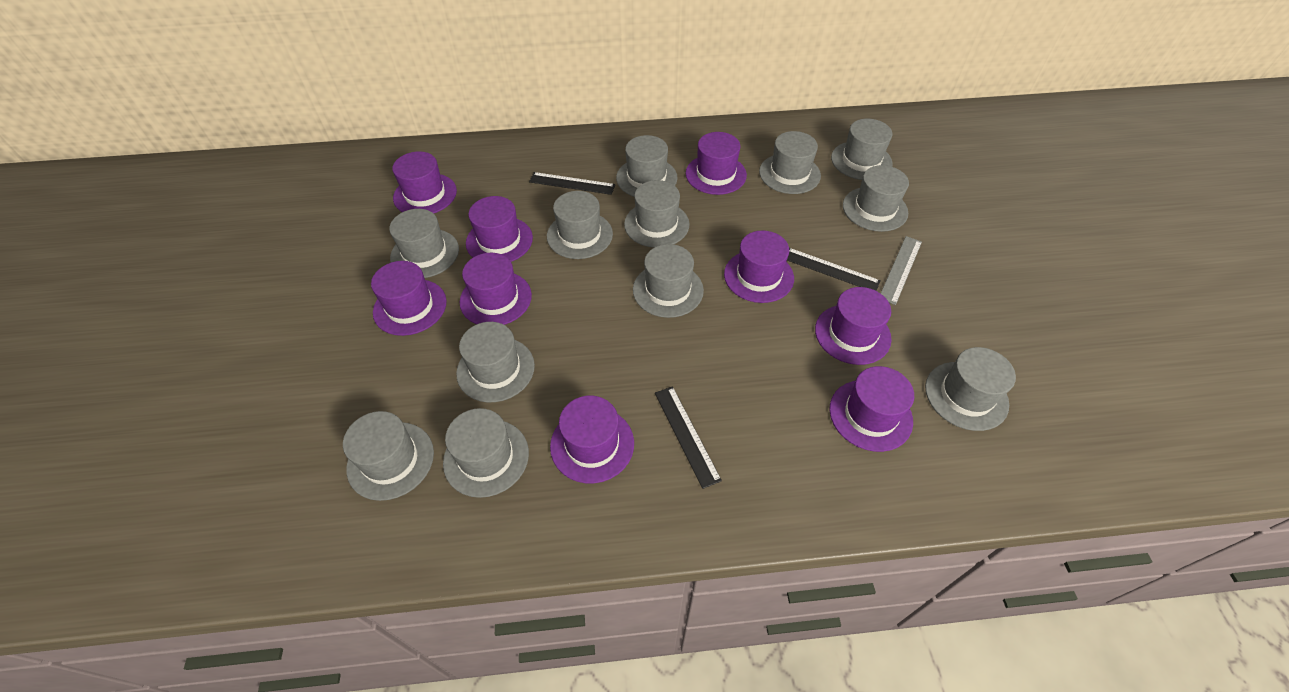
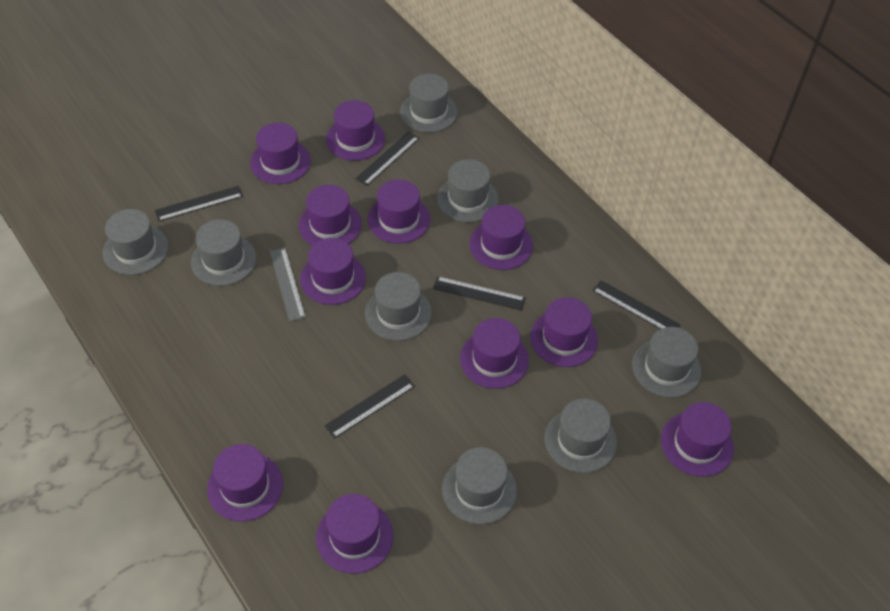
black ruler: [529,172,615,195] [655,386,722,489] [787,248,881,291] = 3 -> [155,186,243,221] [324,374,415,438] [355,132,419,186] [433,276,525,310] [593,280,680,329] = 5
grey hat: [343,411,434,501] [389,209,459,278] [443,408,529,498] [456,322,535,402] [547,191,613,259] [616,135,677,197] [624,180,690,248] [633,244,704,318] [759,131,821,194] [831,119,892,180] [843,165,909,232] [925,347,1016,431] = 12 -> [103,209,168,275] [191,219,256,286] [365,272,432,341] [400,74,458,133] [437,159,499,222] [442,447,517,525] [544,398,617,473] [632,327,702,398] = 8
purple hat: [371,261,447,336] [392,151,457,214] [460,253,532,325] [466,196,533,262] [550,396,634,483] [686,132,747,195] [724,230,794,303] [815,287,892,365] [829,366,914,452] = 9 -> [207,444,283,522] [250,123,311,184] [299,185,362,246] [300,238,366,305] [316,494,394,574] [326,100,385,161] [368,179,430,244] [460,318,529,389] [469,205,533,270] [530,297,598,367] [661,402,734,477] = 11

